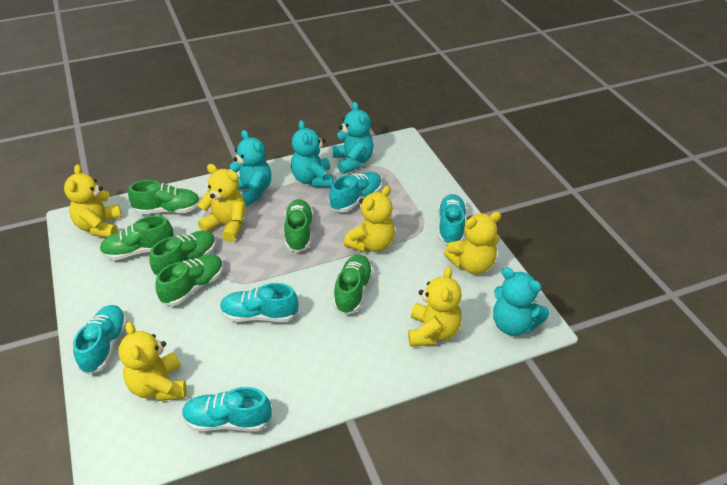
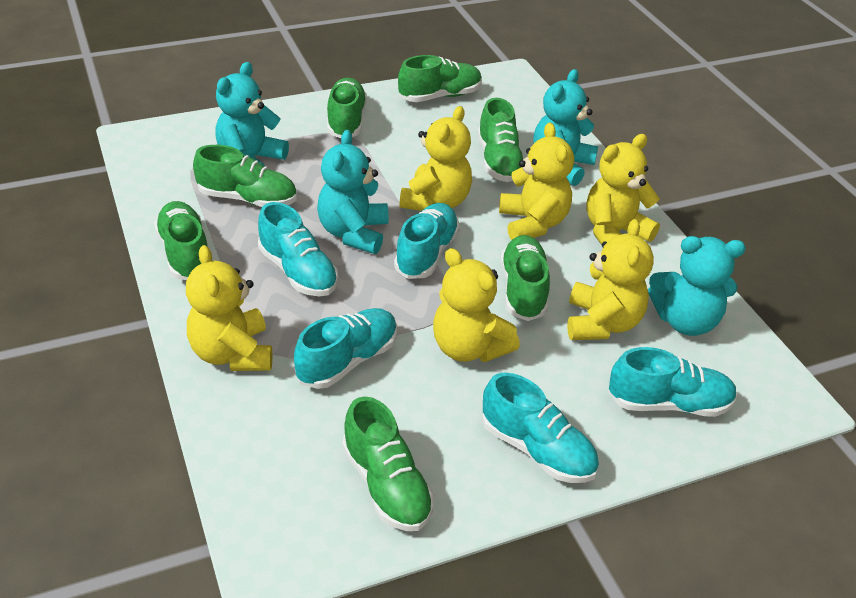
green shoe: [100,215,174,260] [128,180,200,214] [149,230,216,277] [156,254,224,306] [284,199,313,252] [333,254,373,315] = 6 -> [154,201,208,280] [193,145,297,207] [327,78,367,138] [342,396,434,531] [398,55,482,102] [478,98,524,182] [500,235,550,321] = 7

